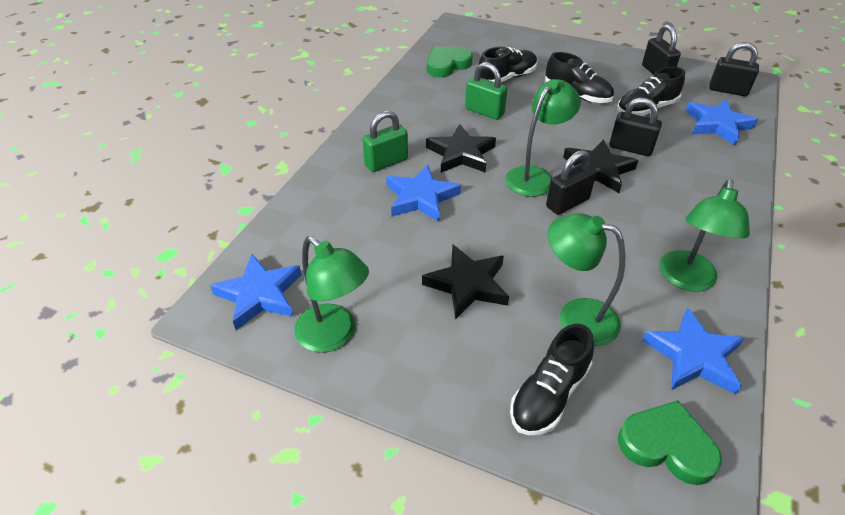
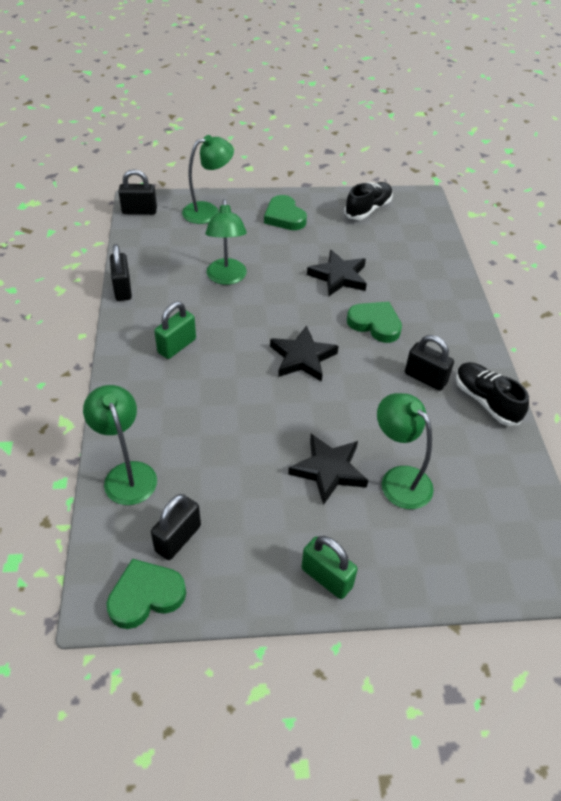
black shoe: [478,47,537,82] [510,324,594,435] [545,52,614,103] [617,67,685,116] = 4 -> [344,182,393,220] [456,362,529,426] = 2
blue star: [210,254,302,330] [386,164,461,222] [642,307,744,395] [686,99,758,145] = 4 -> none = 0
green heart: [427,47,473,77] [618,400,722,485] = 2 -> [106,559,186,629] [264,195,307,230] [347,302,402,343] = 3

